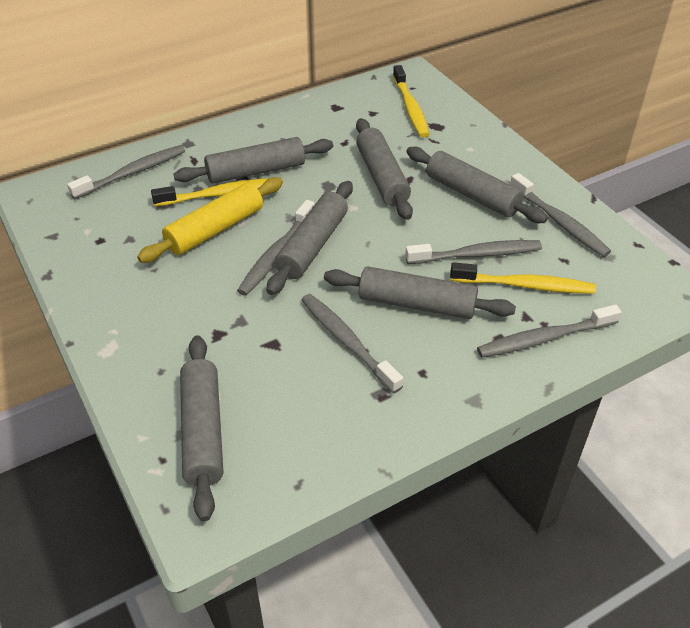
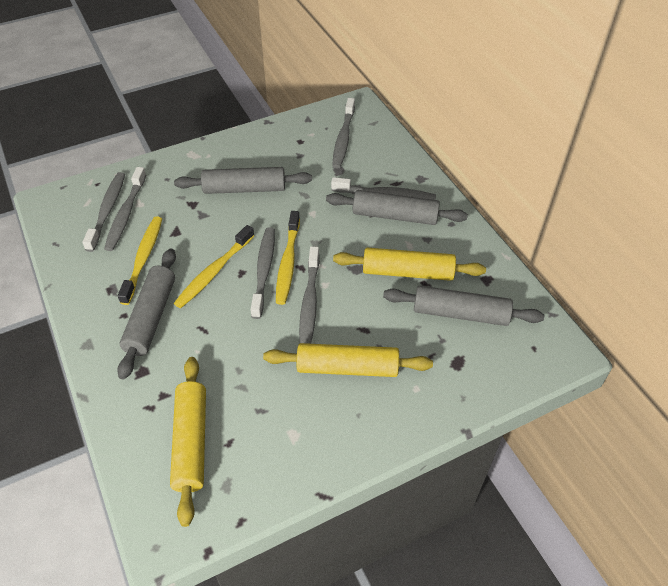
grey rolling pin: [174,137,333,184] [180,335,223,521] [266,181,353,295] [324,266,516,319] [356,118,413,220] [407,147,548,223] = 6 -> [117,248,176,380] [174,167,312,194] [326,190,468,225] [383,286,544,326] = 4
yellow rolling pin: [137,177,283,263] = 1 -> [170,357,206,527] [263,343,433,377] [333,248,486,281] = 3

